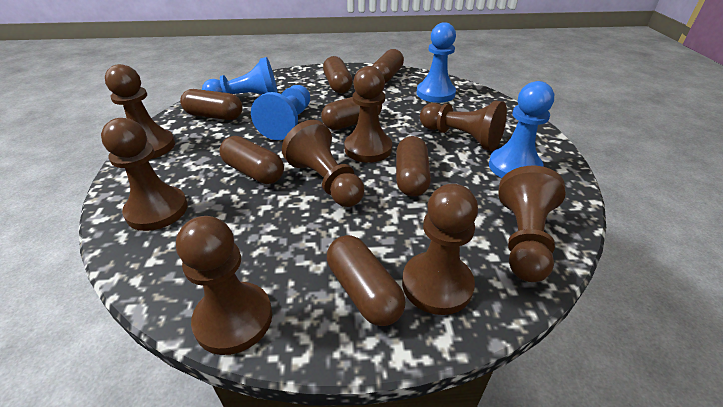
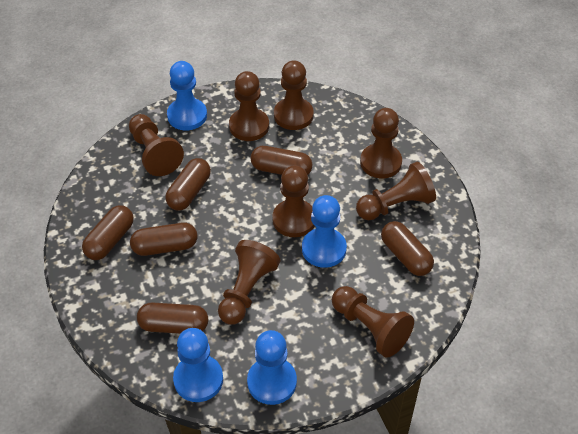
brown capsule: [180,89,243,120] [219,136,284,184] [321,97,382,130] [323,56,353,93] [327,235,406,326] [373,49,404,83] [396,136,431,197] = 7 -> [82,205,134,260] [130,223,197,256] [137,303,208,334] [165,158,211,210] [250,146,313,175] [381,221,434,276] = 6

